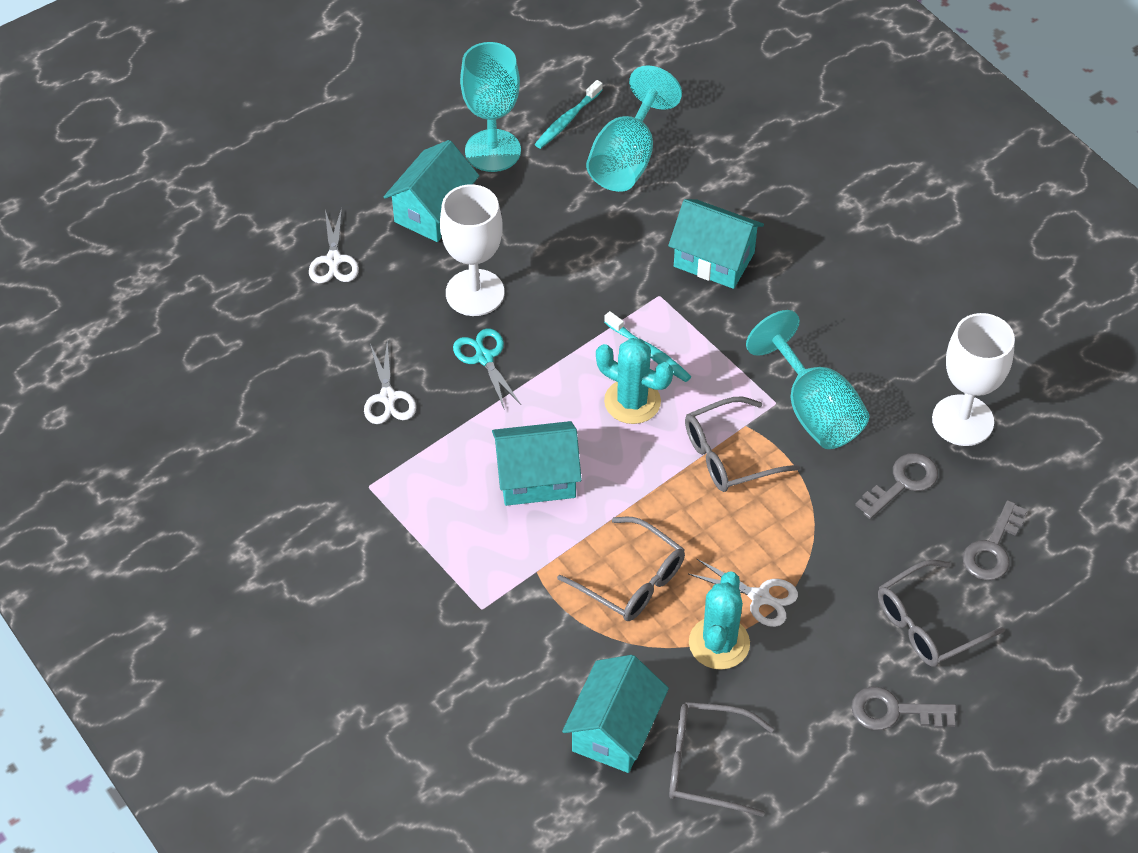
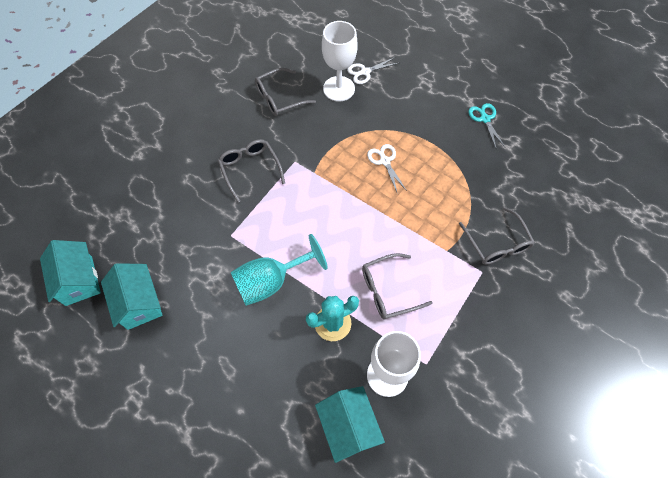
grey key: [851,687,957,730] [855,453,938,519] [963,500,1027,580] = 3 -> none = 0
turquoise cactus: [596,338,673,424] [689,571,750,670] = 2 -> [306,296,359,341] = 1
turquoise goblet: [460,42,521,172] [586,65,682,192] [746,310,870,449] = 3 -> [231,234,328,306] = 1
turquoise house: [384,140,479,242] [492,421,582,506] [562,655,669,773] [668,199,764,289] = 4 -> [40,240,101,306] [101,263,163,330] [315,386,385,463] = 3
turquoise toothbrush: [535,80,603,149] [604,311,691,382] = 2 -> none = 0
white scissors: [309,208,359,283] [364,341,416,424] [689,558,798,627] = 3 -> [347,57,398,84] [367,144,407,192] = 2

